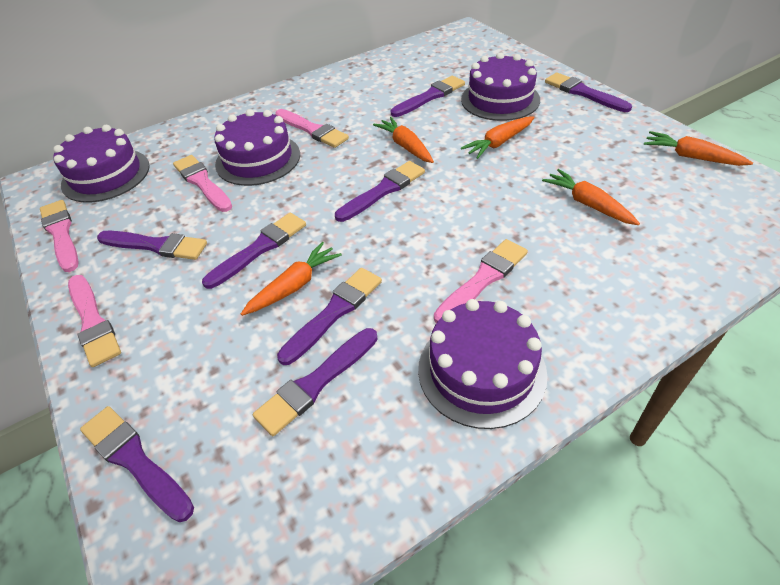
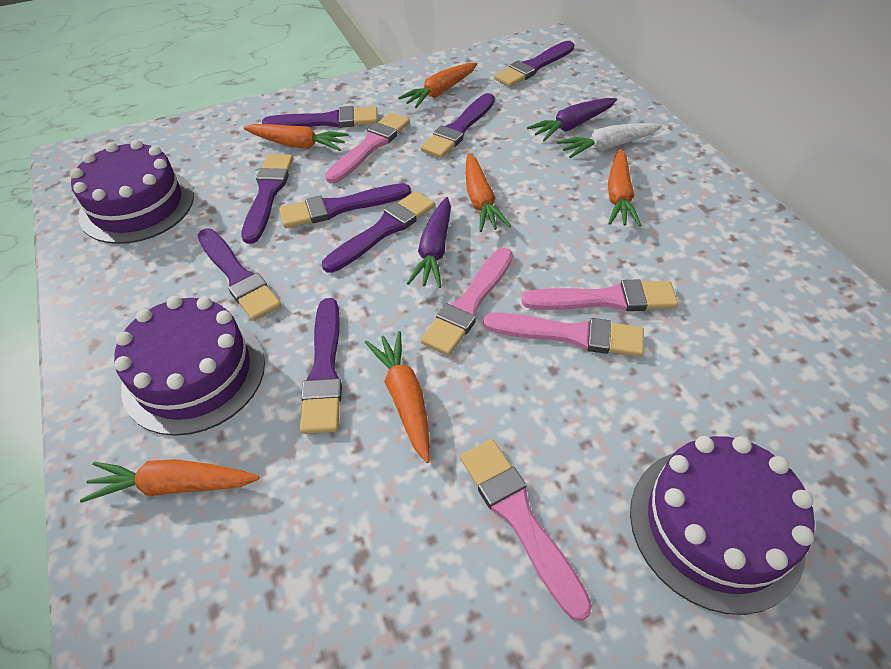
orange carrot: [241,242,342,316] [373,117,434,163] [461,116,534,159] [542,169,640,225] [644,131,753,166] = 5 -> [80,459,260,503] [243,124,349,151] [365,331,430,463] [398,63,477,108] [466,153,511,232] [608,148,642,227] = 6
purple cake: [53,125,150,203] [214,109,300,186] [418,299,547,429] [461,52,540,121] = 4 -> [70,140,194,244] [114,296,265,436] [630,436,815,615] = 3
purple carrot: none = 0 -> [407,197,451,288] [527,98,617,141] = 2
white carrot: none = 0 -> [557,123,662,158] = 1

